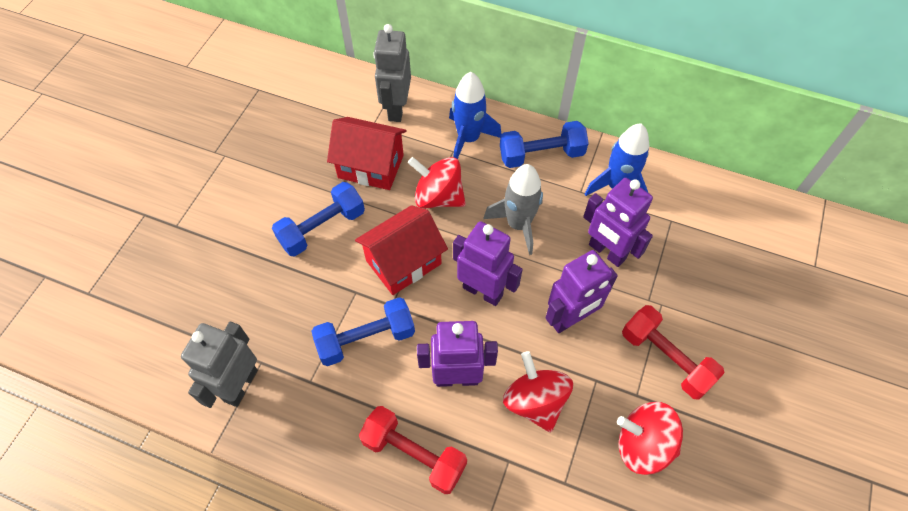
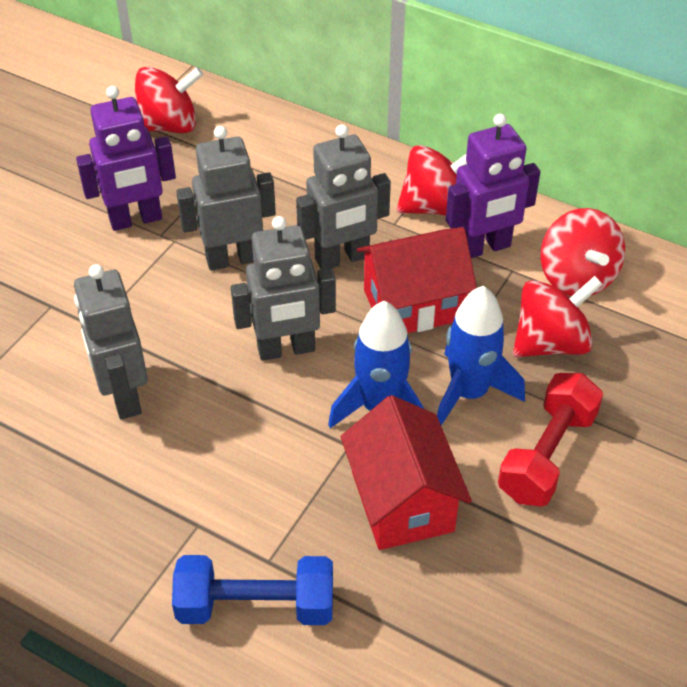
blue dumbbell: [272,182,365,256] [311,297,415,366] [500,121,589,168] = 3 -> [172,555,333,625] = 1
grey robot: [181,322,257,408] [373,24,411,122] = 2 -> [74,264,148,419] [176,126,276,271] [231,216,336,361] [296,124,391,270] = 4
grey rocket: [483,164,543,255] = 1 -> none = 0
purple robot: [417,321,498,387] [453,221,523,306] [545,250,618,333] [583,178,653,267] = 4 -> [76,86,176,231] [446,114,540,258] = 2
red dumbbell: [359,406,467,494] [622,305,725,400] = 2 -> [498,373,603,507] = 1
red spinning top: [408,157,466,208] [503,351,573,432] [617,402,683,475] = 3 -> [135,67,203,133] [397,145,467,216] [513,276,603,357] [541,208,625,296] = 4

